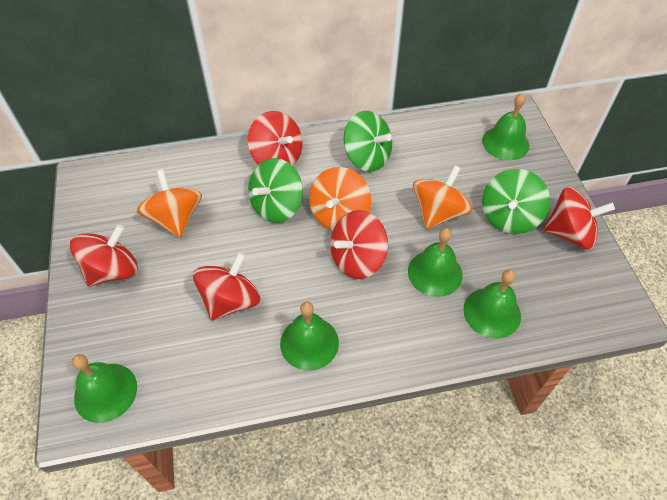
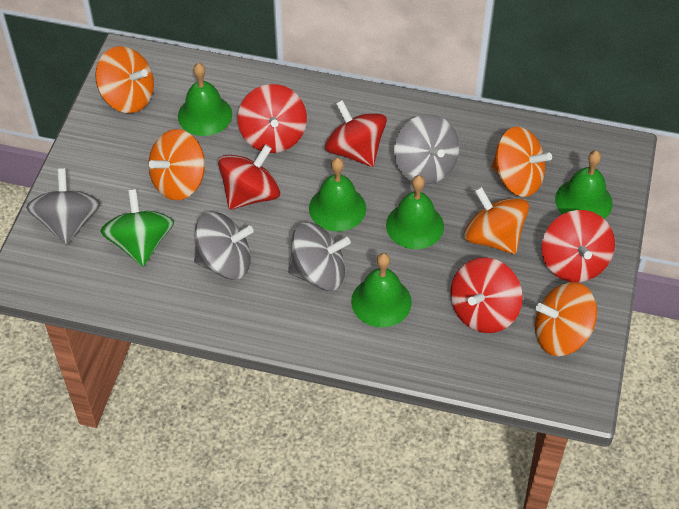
green spinning top: [248,158,303,223] [344,111,392,172] [482,169,550,234] = 3 -> [100,189,174,266] = 1
grey spinning top: none = 0 -> [26,168,101,245] [194,212,254,280] [288,222,351,291] [394,114,459,184] = 4
orange spinning top: [137,170,202,238] [309,167,371,231] [413,165,472,229] = 3 -> [95,46,154,113] [148,129,205,200] [464,187,529,254] [491,127,552,197] [535,282,597,356] = 5

